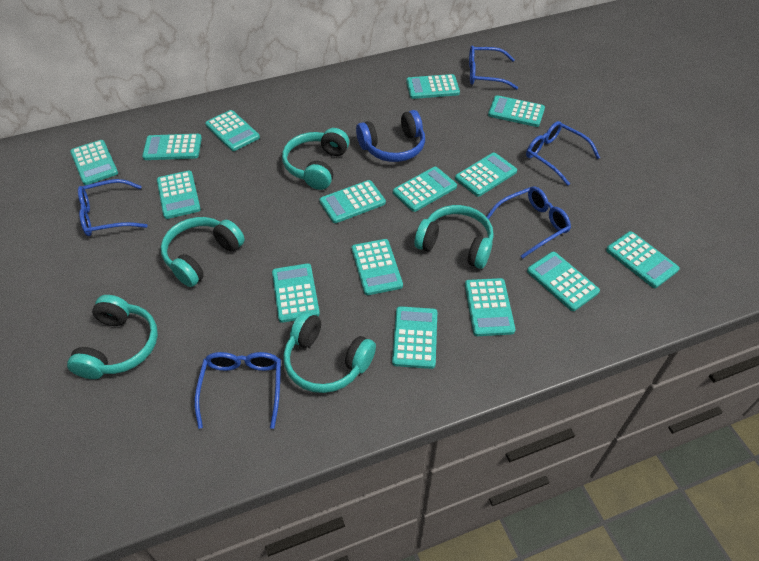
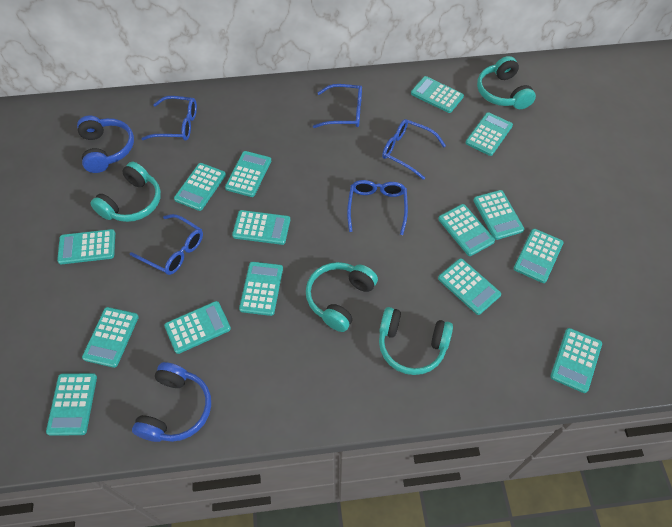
blue headphones: [356,110,425,162] = 1 -> [77,115,134,173] [132,362,211,442] = 2
turquoise headphones: [67,295,158,379] [161,217,245,287] [282,128,349,190] [283,312,376,393] [414,205,494,269] = 5 -> [90,161,161,222] [306,262,378,332] [379,307,453,375] [477,56,536,109] = 4

